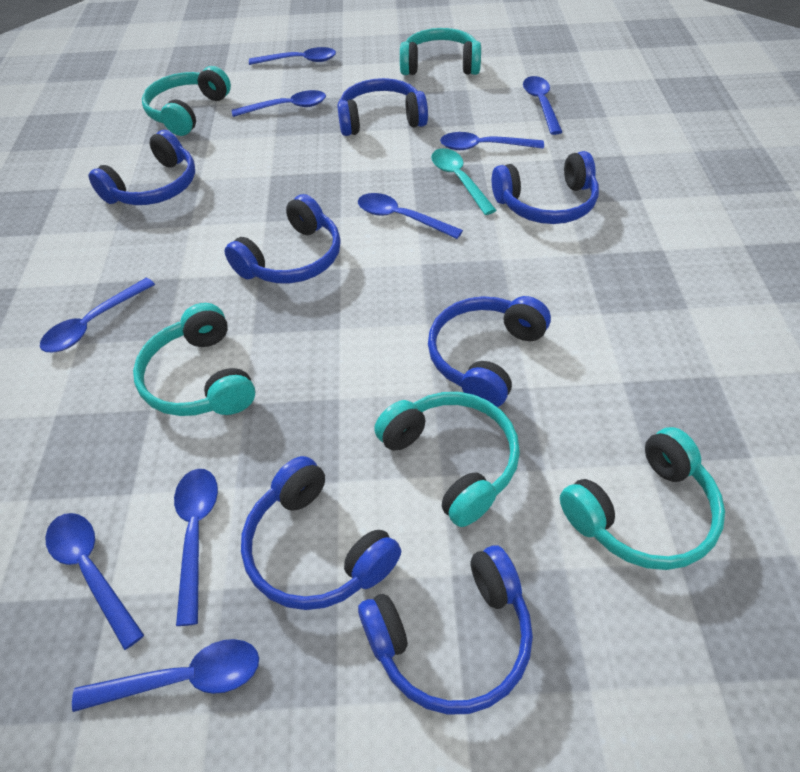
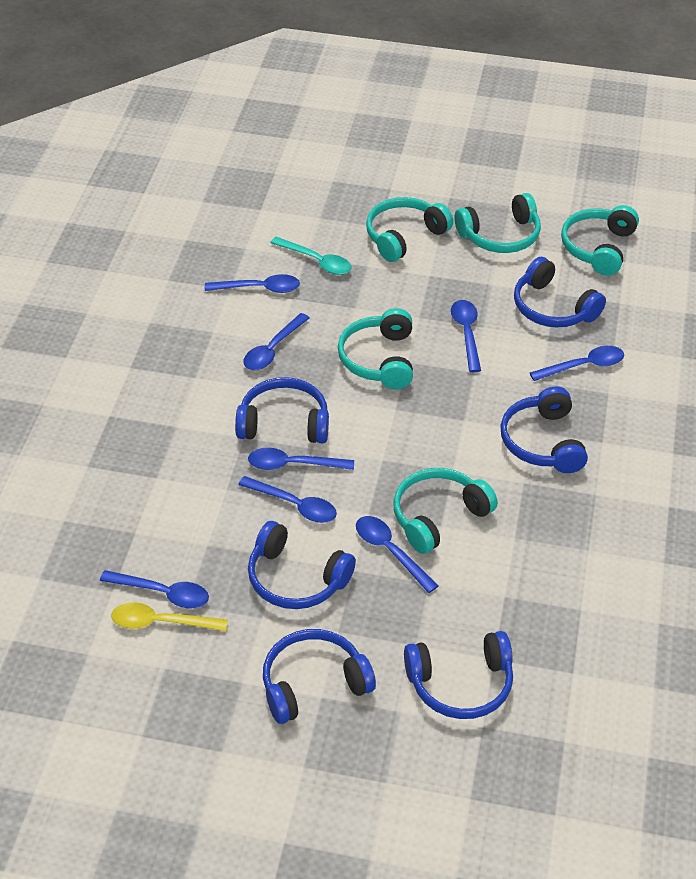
blue headphones: [88,130,195,205] [225,194,341,283] [241,456,401,610] [337,78,428,136] [358,545,533,715] [428,296,551,407] [492,151,599,224] = 7 -> [235,377,329,443] [248,521,356,609] [263,629,376,724] [404,631,513,719] [500,386,588,473] [514,257,606,328] = 6
blue spoon: [40,277,155,352] [45,513,144,650] [72,639,259,712] [174,469,218,626] [232,90,326,117] [249,47,336,65] [358,193,463,239] [440,132,544,150] [523,76,562,135] = 9 -> [100,570,209,608] [205,274,300,293] [238,476,337,523] [244,313,309,370] [248,448,354,470] [356,516,438,593] [451,300,481,372] [530,346,624,381] = 8
yellow spoon: none = 0 -> [111,602,228,631] = 1

